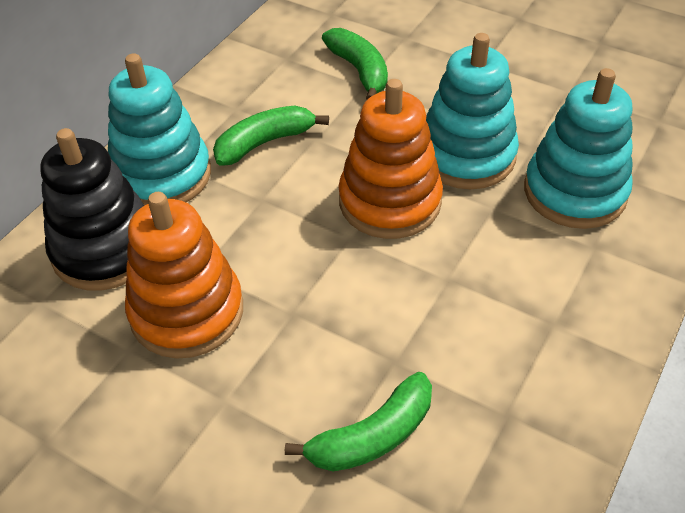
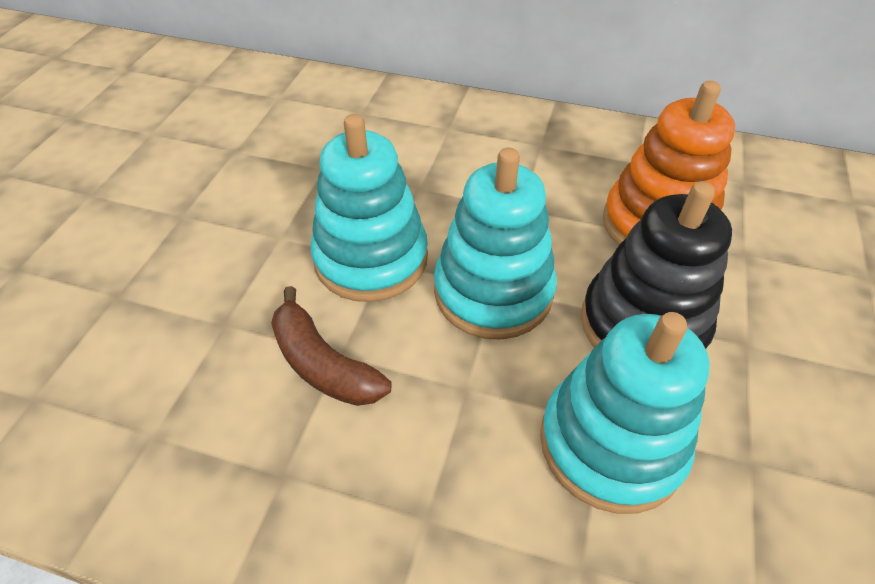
brown banana: none = 0 -> [271,286,392,406] = 1
green banana: [213,105,329,166] [285,372,432,471] [322,28,388,99] = 3 -> none = 0
orange stacking toy: [125,192,243,359] [338,79,443,239] = 2 -> [603,81,735,246] = 1

